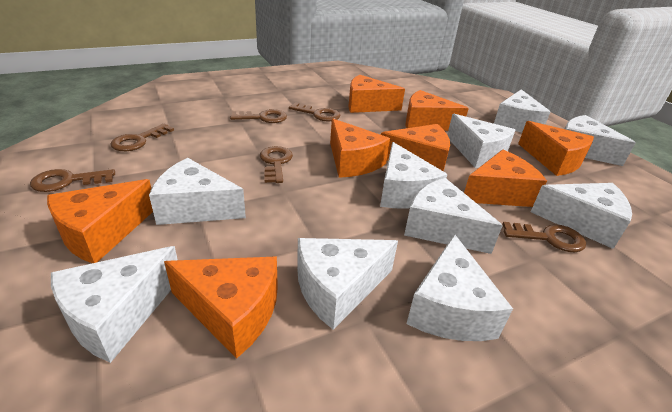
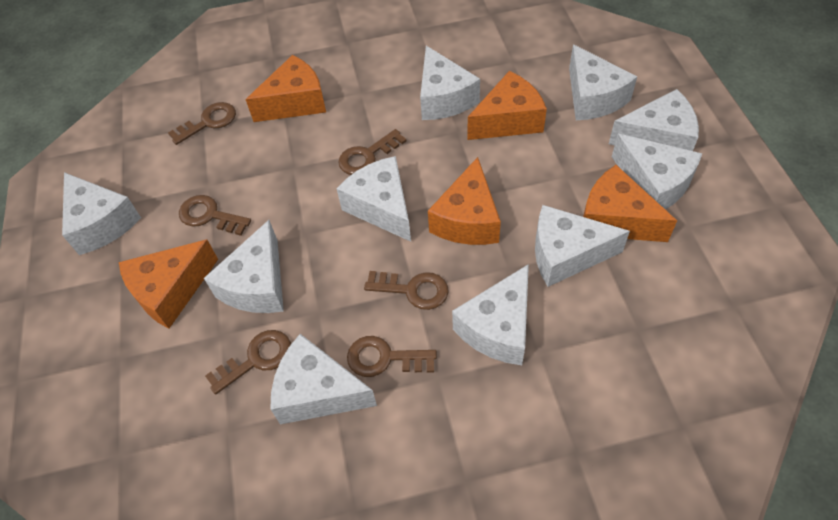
orange cheese: [47,179,153,263] [164,257,278,359] [330,119,390,178] [349,75,405,113] [381,124,450,171] [406,90,469,131] [464,150,547,207] [518,121,594,176] = 8 -> [119,239,218,329] [245,55,326,122] [428,157,501,245] [468,71,547,140] [583,165,677,242] = 5

